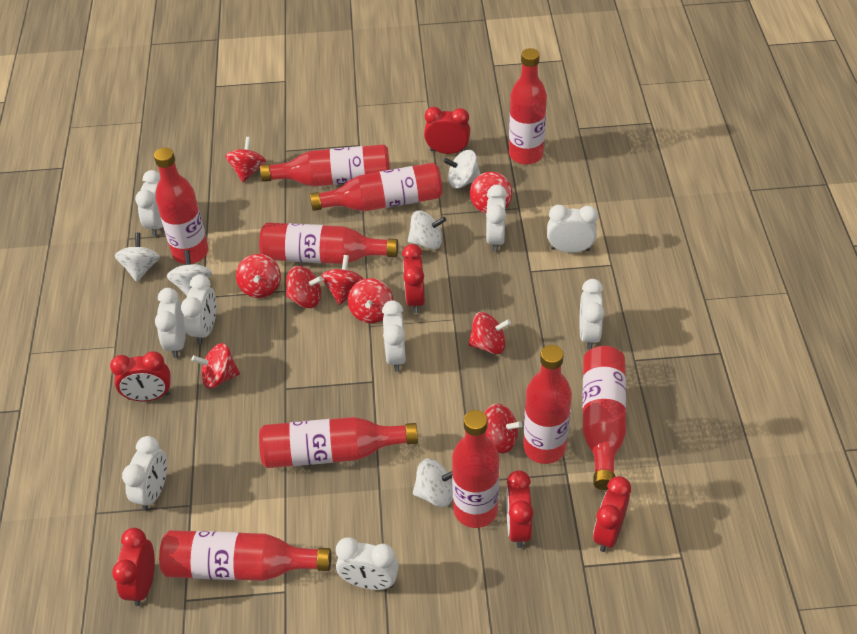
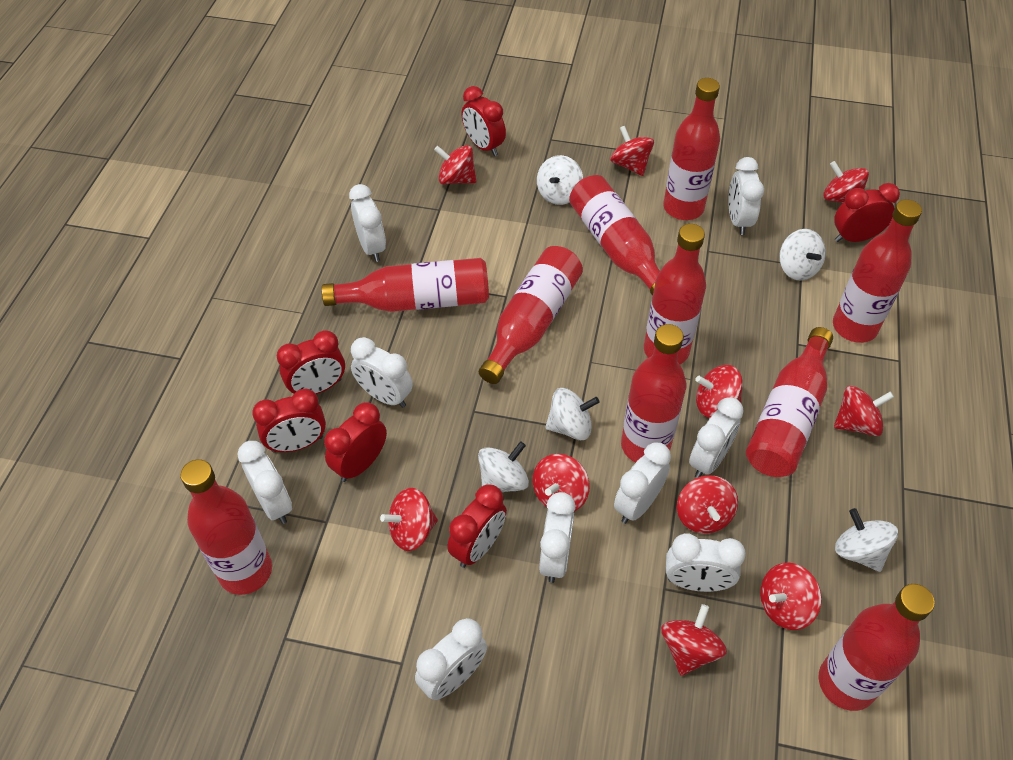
red spinning top: [191,343,240,389] [225,137,266,182] [236,254,281,298] [286,266,323,308] [321,255,364,305] [348,278,393,324] [468,312,511,354] [470,172,512,213] [485,403,523,453] = 9 -> [380,488,438,551] [434,145,476,184] [533,454,590,511] [610,126,654,176] [661,604,727,676] [677,475,738,534] [695,365,743,417] [760,563,822,630] [823,161,869,203] [834,385,894,436] = 10

